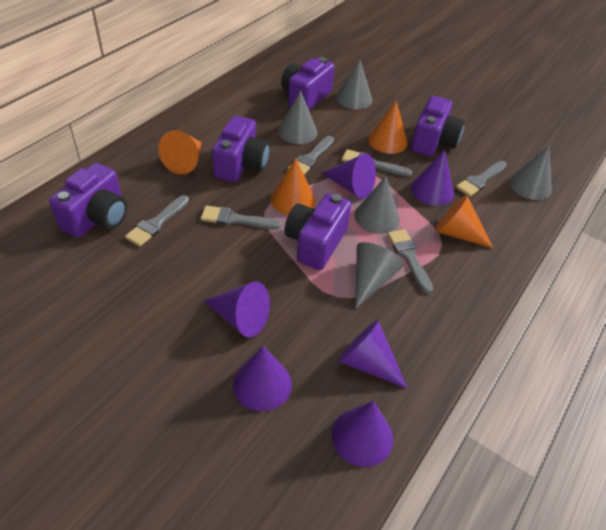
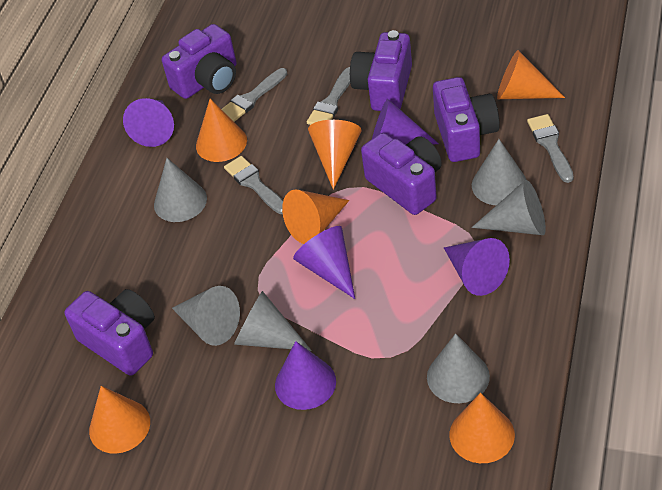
grey brush: [125,195,189,247] [201,205,281,229] [288,136,334,175] [342,149,412,177] [387,229,433,294] [456,161,507,197] = 6 -> [221,68,287,122] [224,156,283,214] [307,67,350,125] [527,114,574,183] = 4
grey cone: [278,91,318,144] [336,59,372,109] [354,176,400,234] [355,242,404,309] [509,146,552,200] = 5 -> [154,158,207,222] [172,286,240,346] [234,291,312,351] [427,334,490,403] [472,139,526,205] [472,180,546,235] = 6
orange cone: [158,130,202,174] [271,158,315,215] [368,101,407,154] [435,195,493,248] = 4 -> [89,386,150,454] [196,99,247,162] [282,189,349,244] [308,120,362,190] [449,393,515,463] [497,50,565,99] = 6
purple cone: [204,282,270,337] [233,346,292,411] [322,154,376,199] [332,401,393,467] [338,320,408,389] [411,150,454,206] = 6 -> [123,98,174,147] [275,341,336,410] [293,226,355,299] [372,99,439,145] [444,238,510,296] = 5

